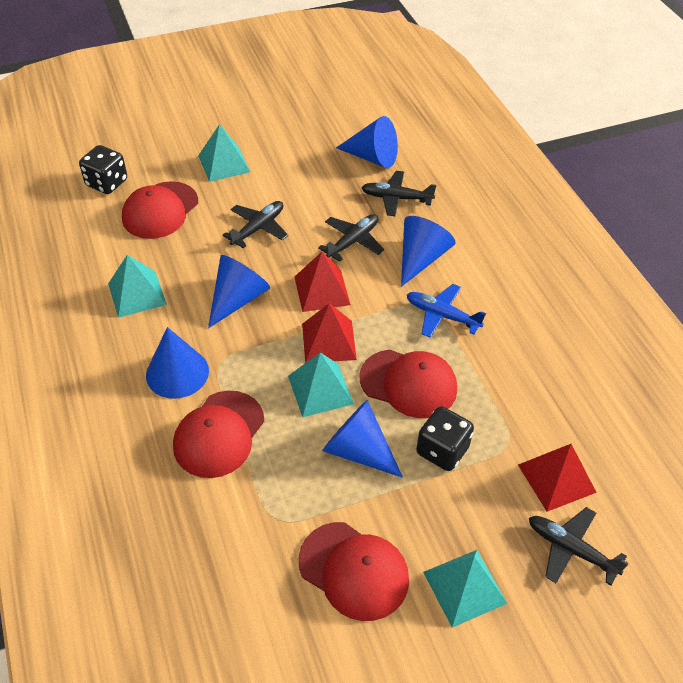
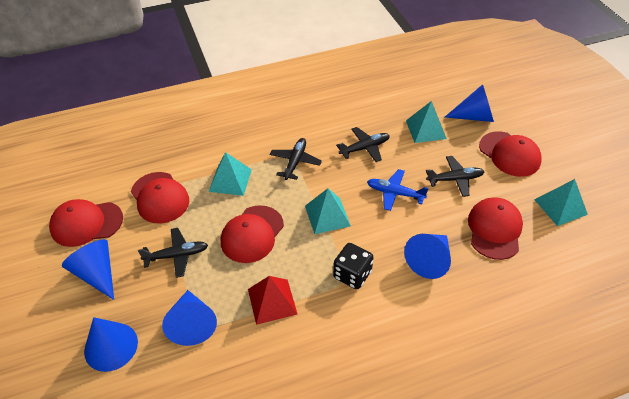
black dice: [79,145,127,194] [416,406,474,471] = 2 -> [333,243,374,289] = 1
red cap: [122,181,198,239] [173,391,264,478] [299,522,409,621] [359,349,457,418] = 4 -> [49,199,123,247] [131,172,189,224] [221,205,284,263] [468,197,523,260] [479,132,542,177] = 5
red pyramid: [294,252,351,312] [302,303,357,363] [518,444,597,512] = 3 -> [248,276,298,325] = 1

